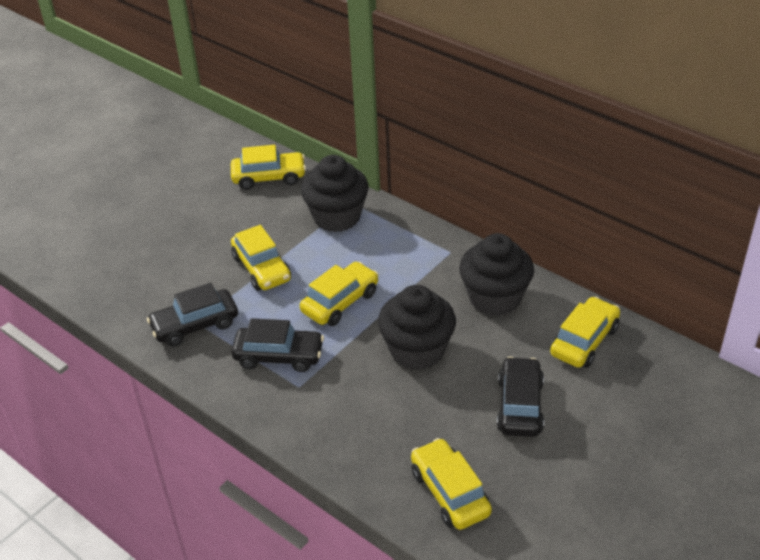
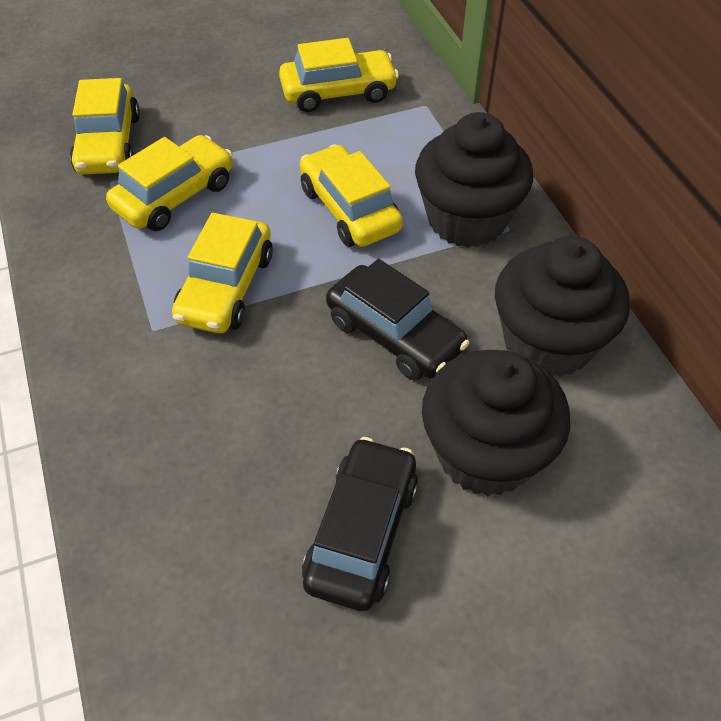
black car: [147,283,238,347] [231,318,324,372] [497,356,544,437] = 3 -> [302,437,418,611] [326,259,469,380] = 2

